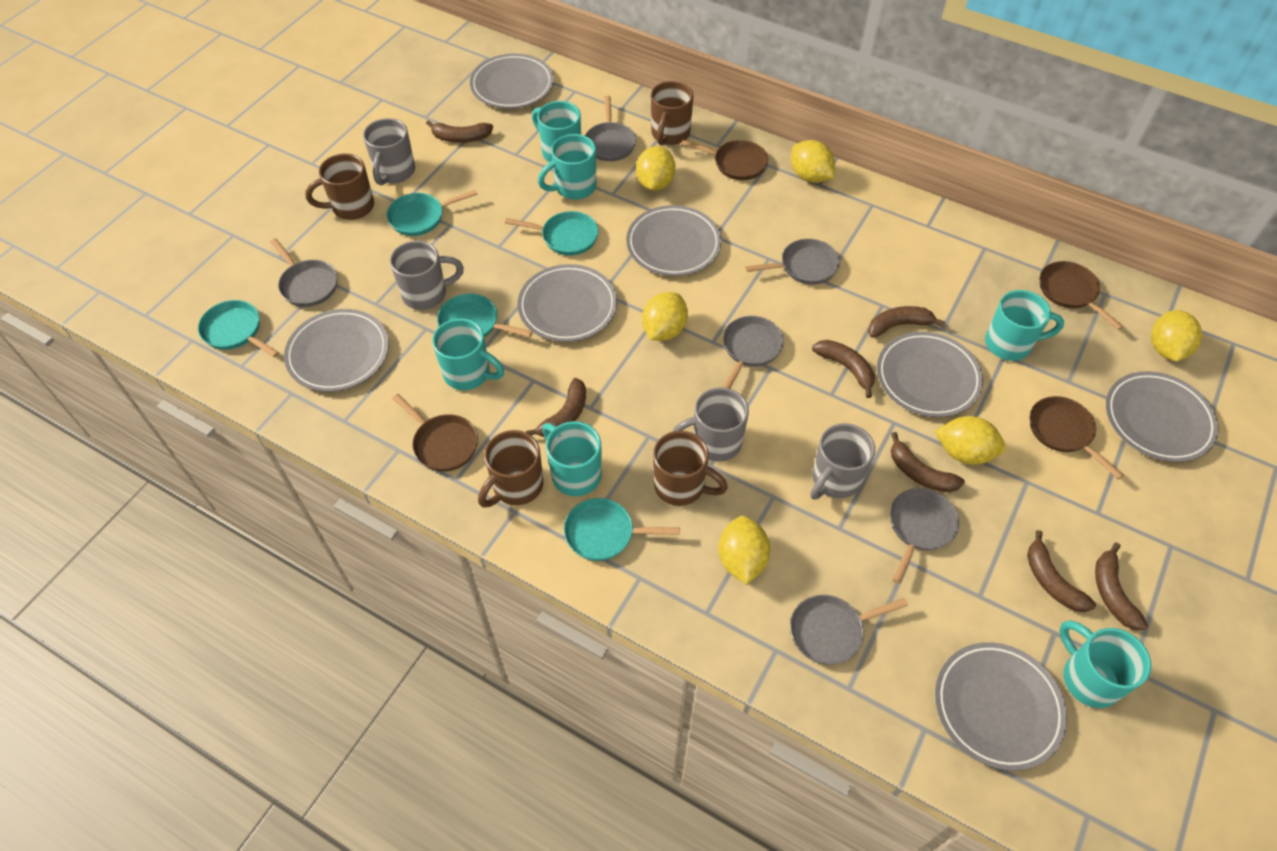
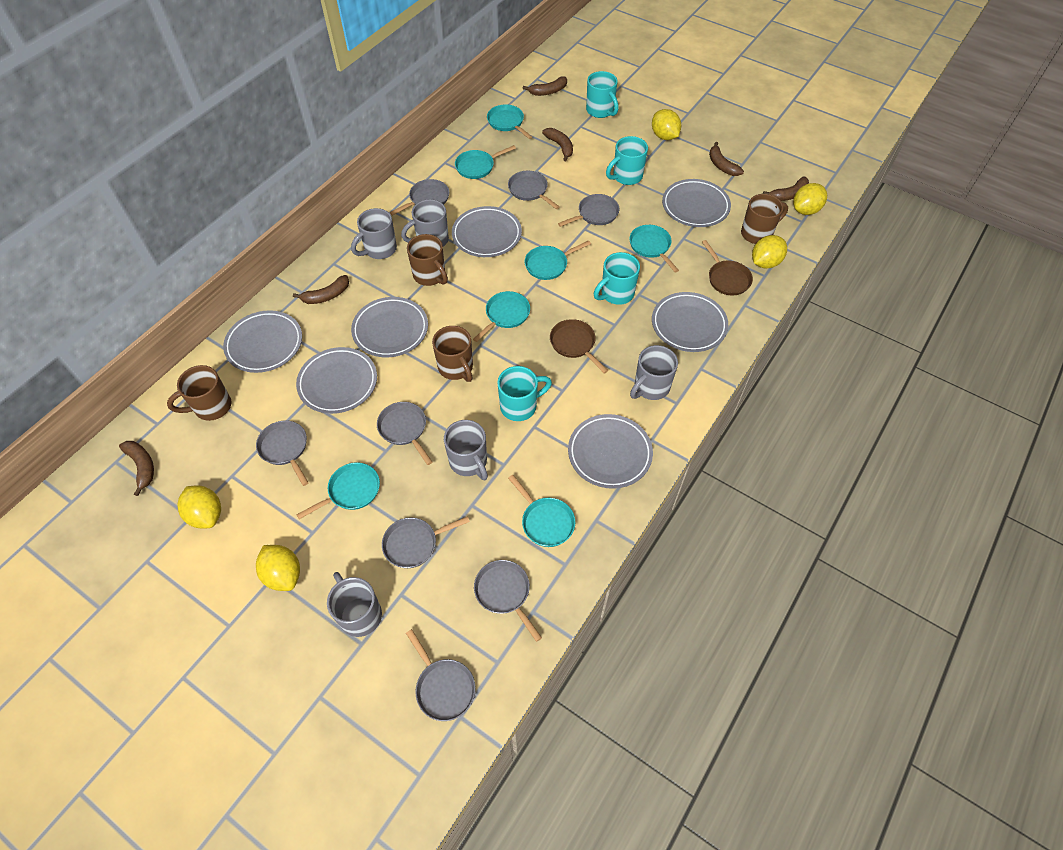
brown banana: [426,120,493,143] [526,378,586,438] [812,340,875,398] [868,306,945,338] [891,432,965,493] [1027,530,1096,612] [1095,542,1148,630] = 7 -> [119,441,154,496] [293,275,349,304] [523,76,567,96] [542,128,573,161] [709,142,744,176] [763,176,809,201] = 6
brown pan: [392,394,478,472] [681,140,768,180] [1030,396,1124,479] [1040,261,1123,330] = 4 -> [550,319,608,374] [702,240,753,295] = 2
grey mug: [363,118,415,185] [390,241,464,310] [673,387,749,462] [810,423,875,500] = 4 -> [327,572,382,637] [351,208,397,259] [401,199,449,247] [444,420,488,480] [630,345,678,400] = 5
grey pan: [270,238,338,307] [585,96,636,161] [722,316,784,389] [745,239,840,285] [790,595,908,665] [890,488,959,584] = 6 -> [256,421,309,486] [377,402,432,465] [382,516,470,568] [390,179,449,216] [406,629,476,721] [474,560,542,642] [508,171,560,209] [558,194,619,227] = 8
turquoise mug: [432,318,504,390] [532,101,581,162] [538,134,596,199] [542,421,602,496] [985,290,1064,361] [1059,620,1151,708] = 6 -> [497,366,552,421] [586,71,619,118] [594,252,640,305] [606,136,648,185] = 4
turquoise pan: [198,300,279,357] [387,189,478,236] [437,293,533,338] [505,211,599,256] [564,498,680,561] = 5 -> [296,463,380,519] [455,145,516,179] [473,291,530,342] [487,104,532,139] [508,475,575,547] [525,240,591,280] [629,225,679,273] = 7
yellow lemon: [636,146,676,190] [642,292,688,341] [718,516,770,585] [791,140,835,183] [935,416,1006,465] [1151,310,1202,361] = 6 -> [177,485,221,529] [256,545,300,591] [652,109,681,140] [752,235,787,268] [793,183,827,215] = 5

